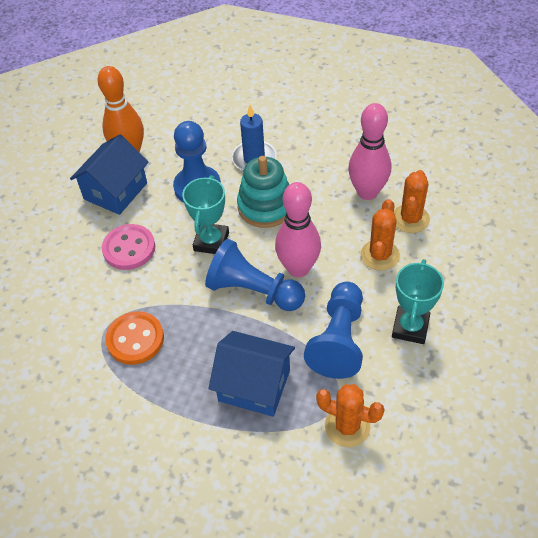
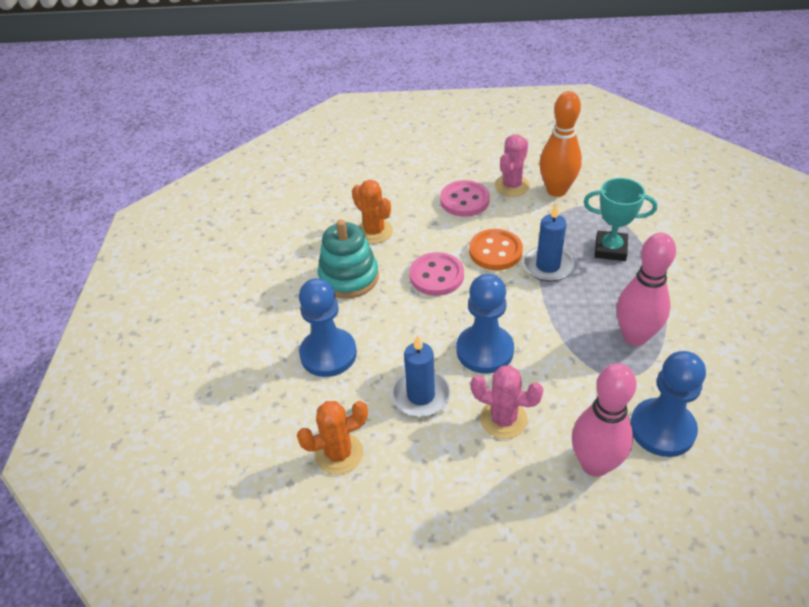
blue candle: [232,105,277,171] = 1 -> [392,335,450,417] [523,204,574,282] = 2
blue house: [70,134,148,215] [208,331,295,417] = 2 -> none = 0
orange cactus: [316,384,385,447] [361,199,400,271] [394,170,430,233] = 3 -> [297,401,368,475] [352,180,393,244] = 2
pink button: [102,224,155,270] = 1 -> [409,252,464,296] [440,180,490,217] = 2
pink cactus: none = 0 -> [471,365,544,439] [495,134,530,197] = 2
turquoise trophy: [182,175,229,254] [392,259,444,344] = 2 -> [584,178,657,261] = 1

